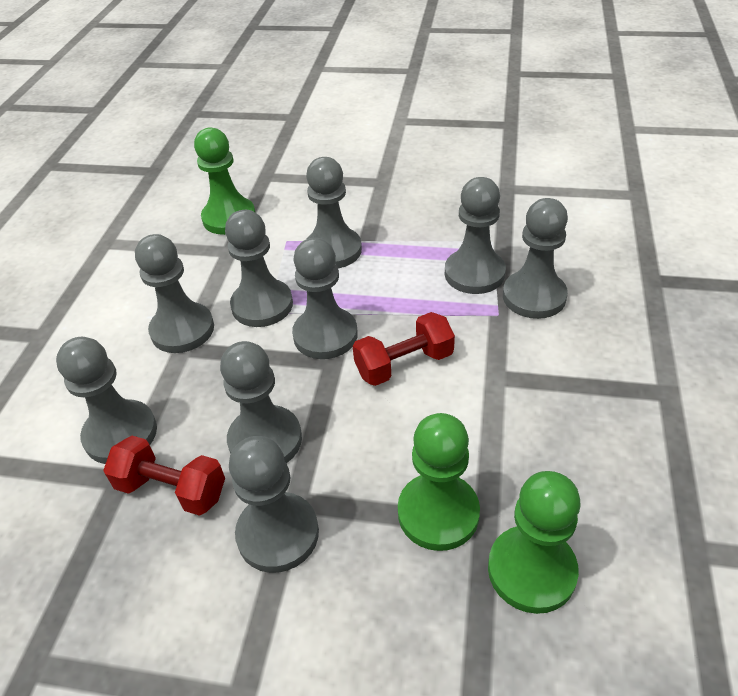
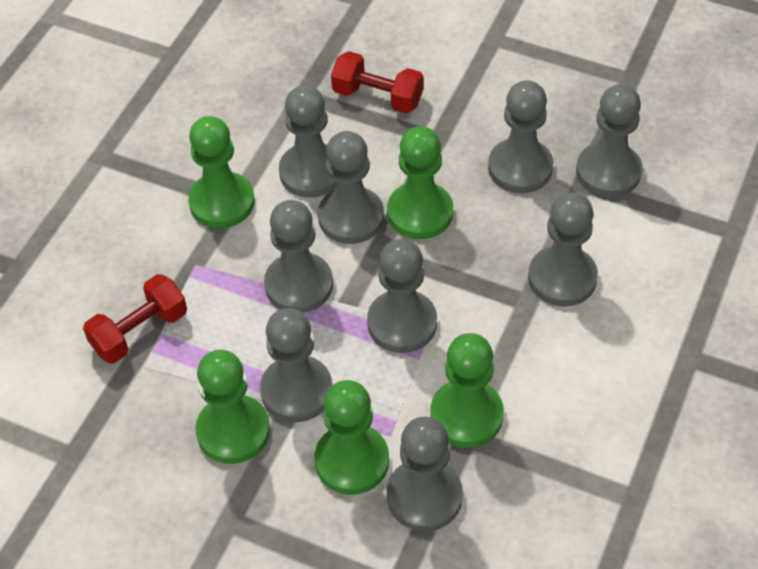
green pawn: [194,128,255,235] [398,413,480,551] [488,471,580,614] = 3 -> [188,116,255,228] [195,350,270,464] [314,380,389,495] [387,126,453,239] [431,333,504,448] = 5

